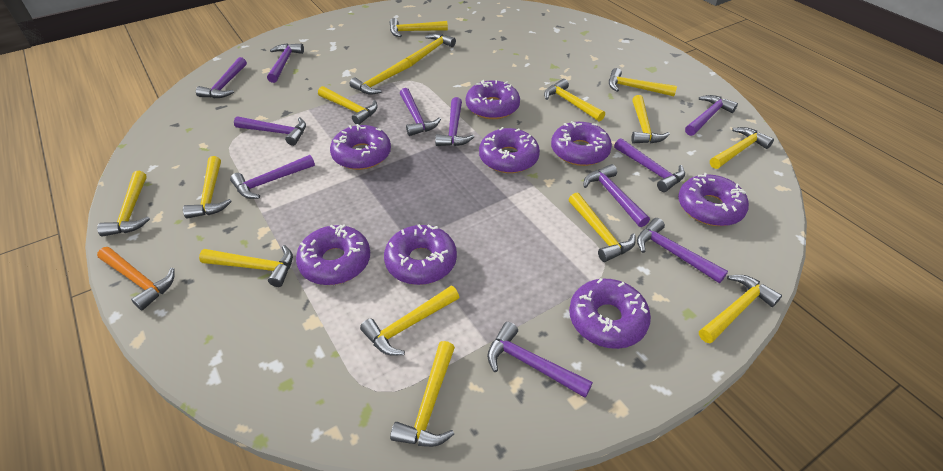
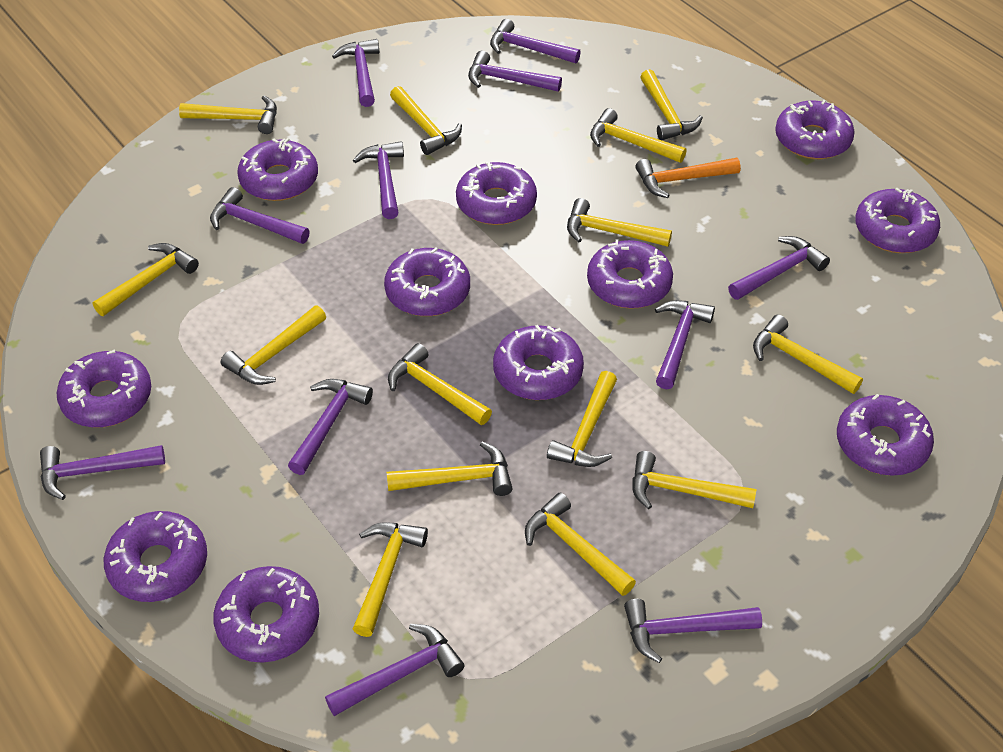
purple donut: [296,224,370,285] [330,124,391,170] [384,224,457,285] [466,80,520,119] [479,127,540,173] [551,121,612,166] [569,278,651,349] [678,173,749,226] = 8 -> [56,349,151,428] [104,511,207,602] [213,566,319,663] [237,138,318,201] [384,248,470,316] [456,162,537,225] [493,325,584,400] [587,239,673,309] [775,100,855,159] [837,394,934,476] [855,188,940,253] = 11
yellow hammer: [97,171,150,237] [183,156,232,219] [199,245,293,287] [318,86,378,125] [350,59,410,95] [360,286,459,356] [389,18,448,37] [390,341,455,447] [405,33,456,67] [544,79,605,122] [568,193,636,262] [609,68,677,96] [632,95,670,144] [699,275,782,343] [710,127,774,169] = 15 -> [93,243,199,316] [179,96,277,134] [221,305,326,385] [353,522,428,637] [387,441,513,496] [388,343,492,425] [390,86,462,155] [525,493,636,596] [547,371,617,467] [567,198,672,247] [590,108,687,163] [632,451,756,509] [640,69,703,140] [753,315,863,394] = 14

